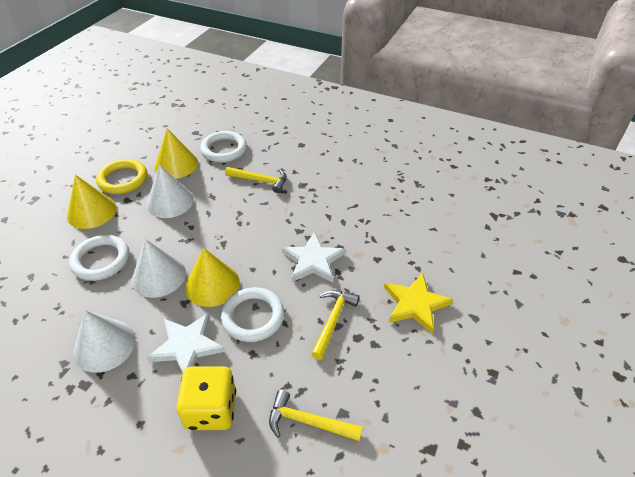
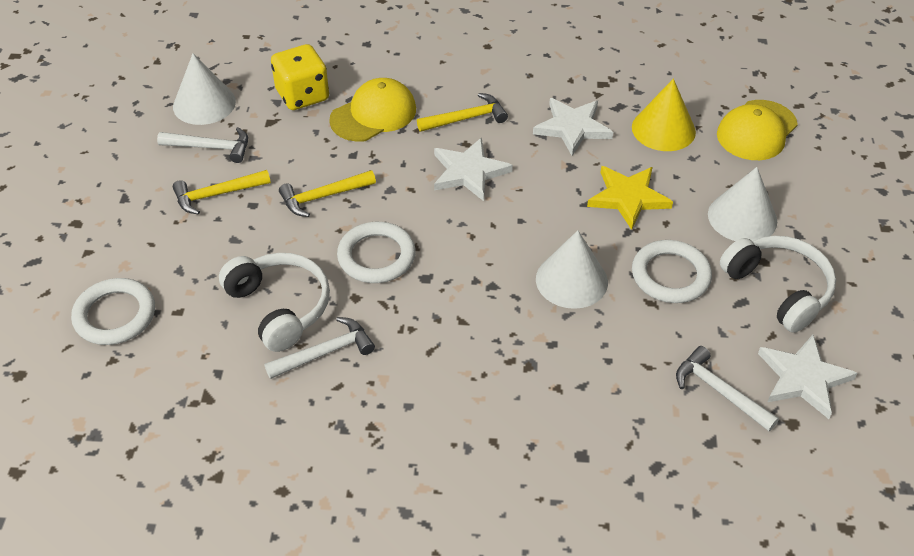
white hammer: none = 0 -> [157,127,248,163] [264,317,375,379] [676,346,779,431] = 3
white headphones: none = 0 -> [219,253,330,352] [720,236,836,333] = 2
white star: [147,313,225,373] [282,232,346,283] = 2 -> [434,138,513,201] [533,98,613,156] [758,335,858,419] = 3
yellow cap: none = 0 -> [329,78,416,142] [717,100,798,160] = 2
yellow cone: [67,175,116,229] [154,128,198,179] [185,248,240,307] = 3 -> [632,78,696,151] = 1
yellow ring: [96,159,147,194] = 1 -> none = 0

